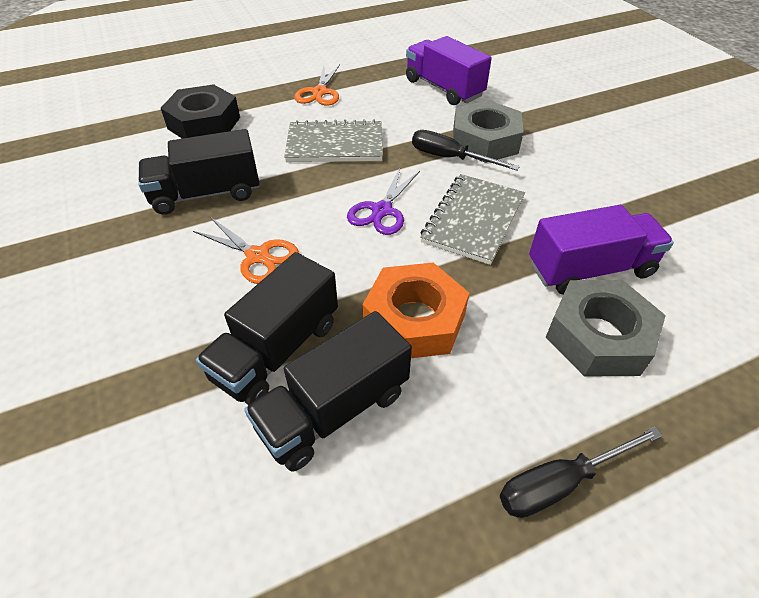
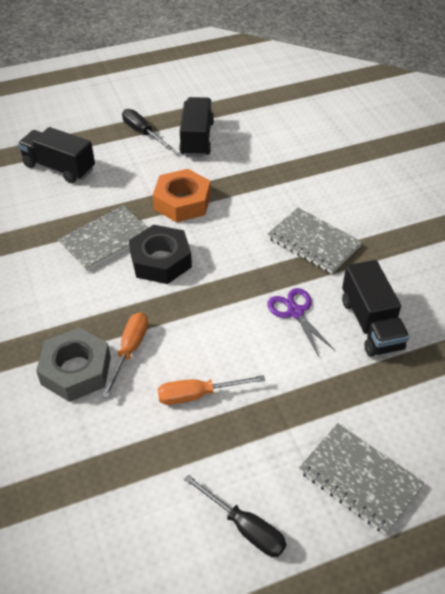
grey notebook: [284,119,383,162] [420,174,525,265] = 2 -> [58,205,148,271] [267,208,362,274] [299,423,424,535] = 3
grey nut: [453,100,524,163] [546,280,666,377] = 2 -> [36,327,111,402] = 1
orange scissors: [193,217,299,284] [294,65,340,106] = 2 -> none = 0
orange screwdriver: none = 0 -> [102,312,148,398] [158,375,265,405] = 2
purple truck: [406,36,492,105] [529,205,674,295] = 2 -> none = 0

